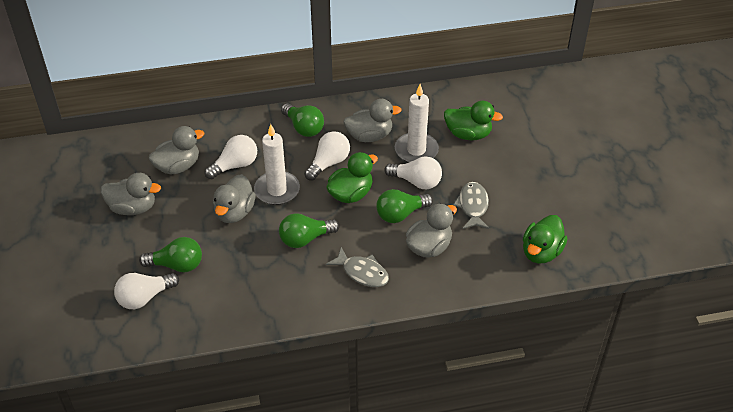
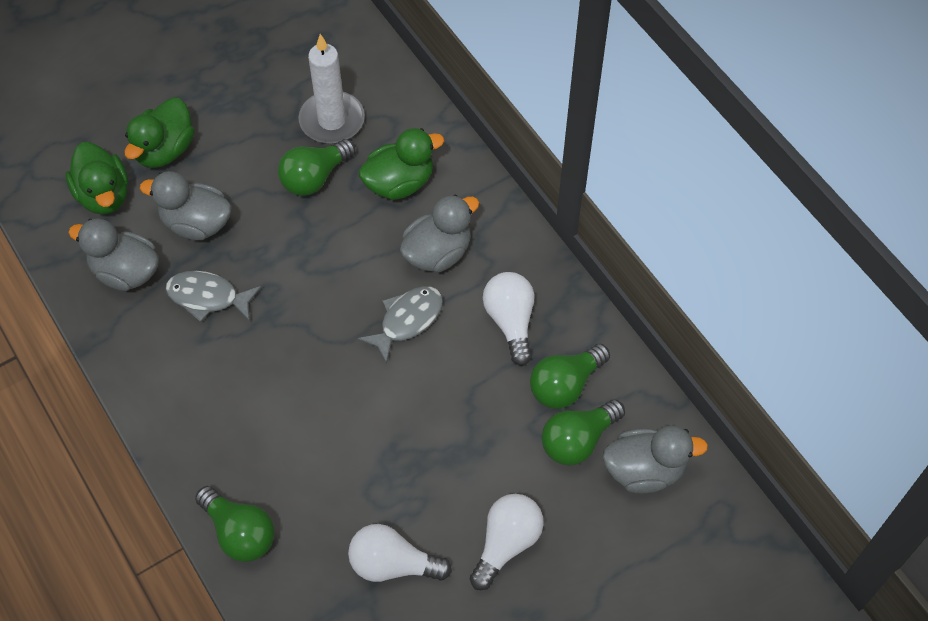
grey duck: [101,173,161,215] [149,126,204,175] [213,174,256,223] [343,99,402,142] [406,203,457,258] = 5 -> [68,219,159,291] [140,171,232,240] [400,194,479,272] [602,426,708,493] = 4
white candle: [254,124,300,205] [395,84,439,163] = 2 -> [298,34,365,144] = 1
white light bulb: [114,273,179,309] [205,135,257,179] [304,131,350,181] [384,156,442,189] = 4 -> [348,524,452,582] [470,494,544,590] [483,272,534,366] = 3

